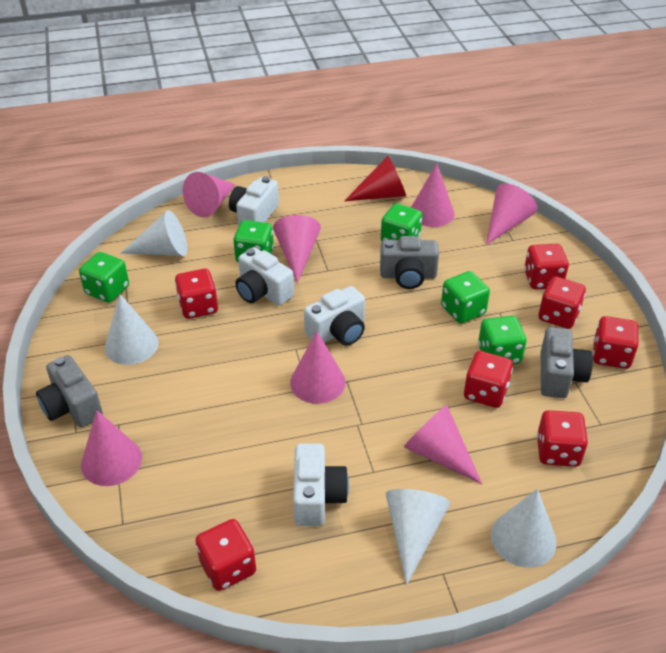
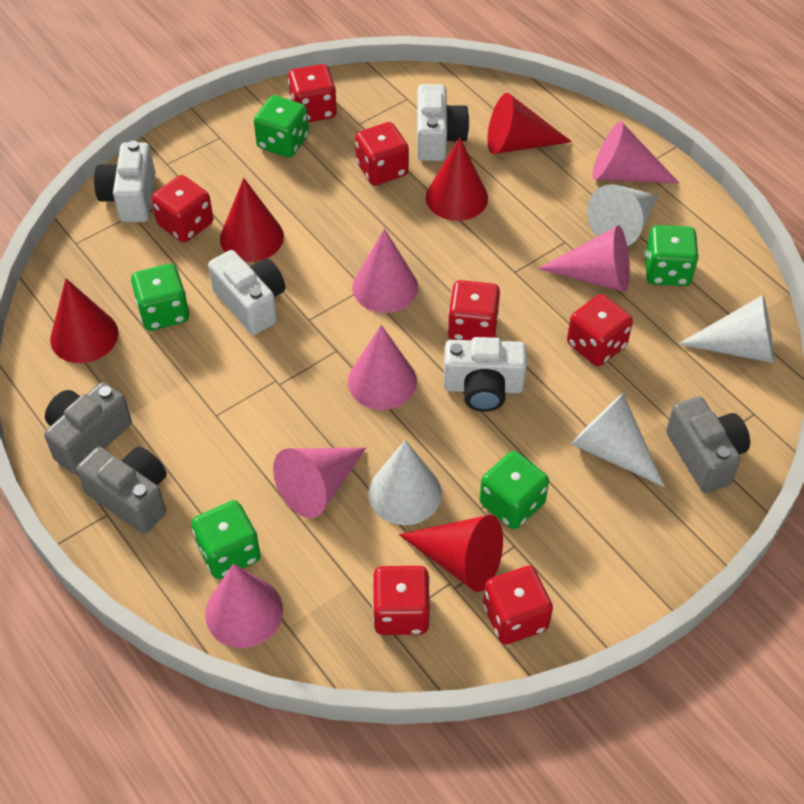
pink cone: [81,410,142,486] [182,172,236,217] [273,215,321,283] [290,331,345,404] [404,405,482,484] [411,163,454,227] [486,184,537,245] = 7 -> [205,563,283,648] [273,447,366,518] [348,325,417,410] [352,228,418,313] [538,225,630,292] [593,121,679,184] = 6
red cone: [345,156,406,201] = 1 -> [50,278,118,363] [220,178,284,262] [399,515,503,592] [426,137,488,221] [487,93,572,154] = 5

